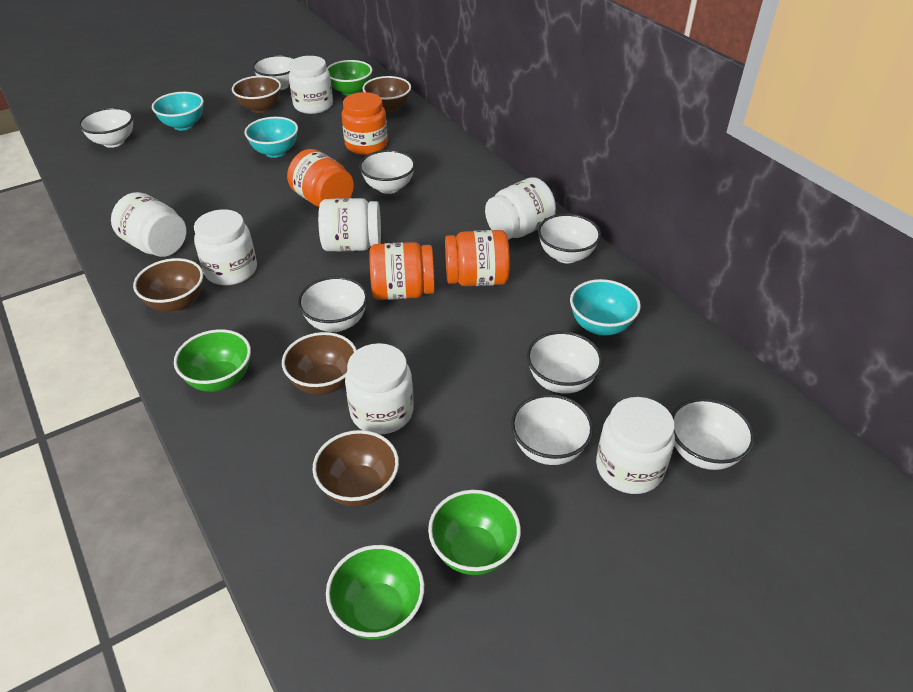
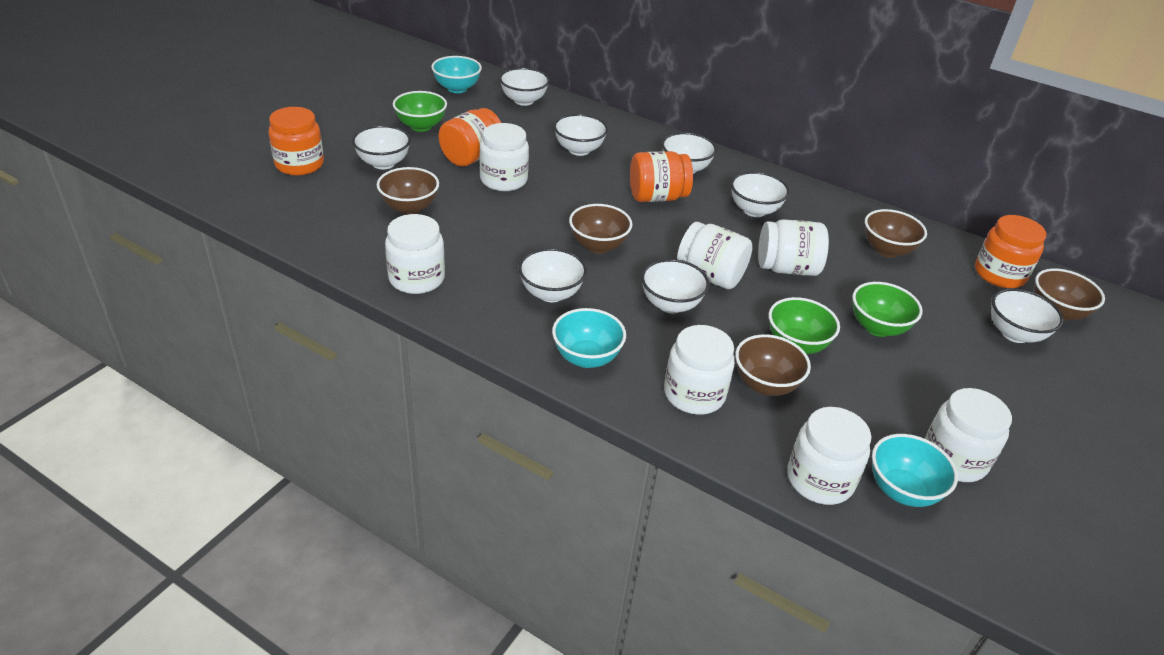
green bowl: [174,329,251,392] [326,545,424,639] [327,60,372,96] [428,490,521,575] = 4 -> [393,91,447,132] [769,297,840,354] [852,282,923,337] = 3

